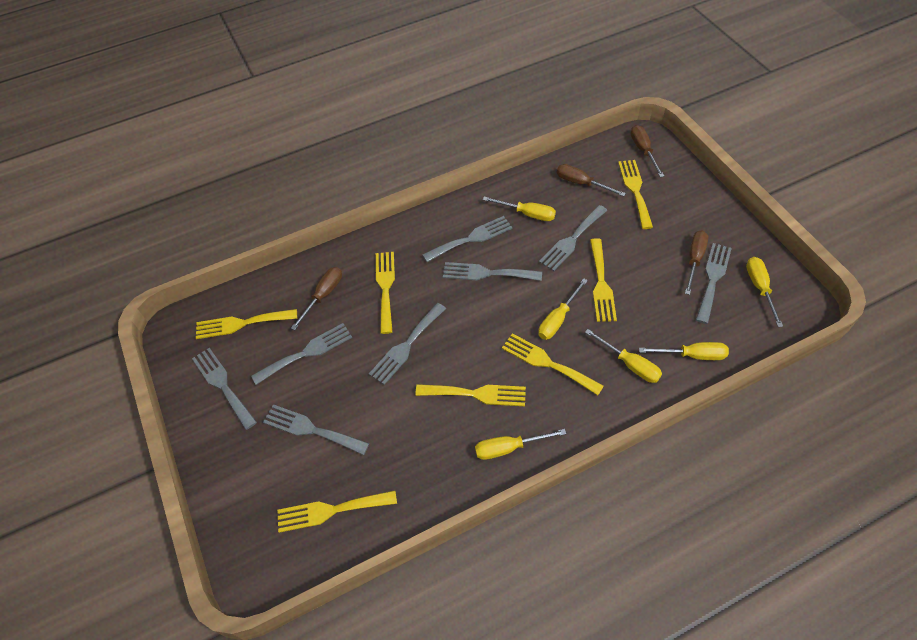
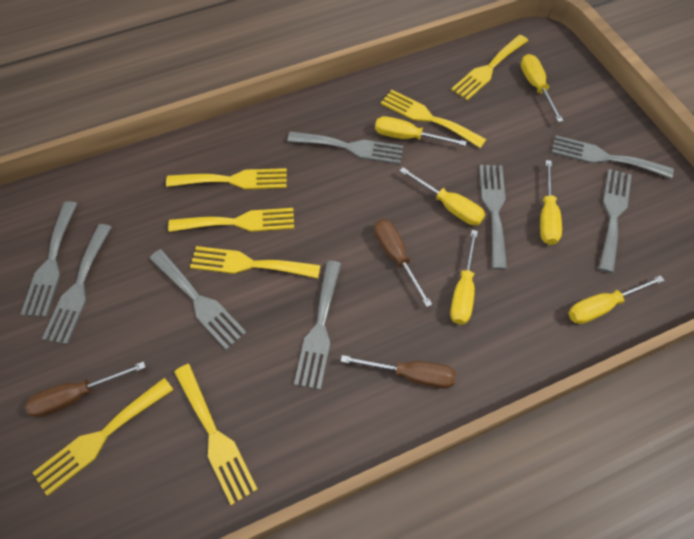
brown screwdriver: [291,267,342,330] [557,164,626,196] [631,125,664,177] [685,231,709,295] = 4 -> [25,361,146,417] [340,355,456,389] [374,219,432,307] = 3

